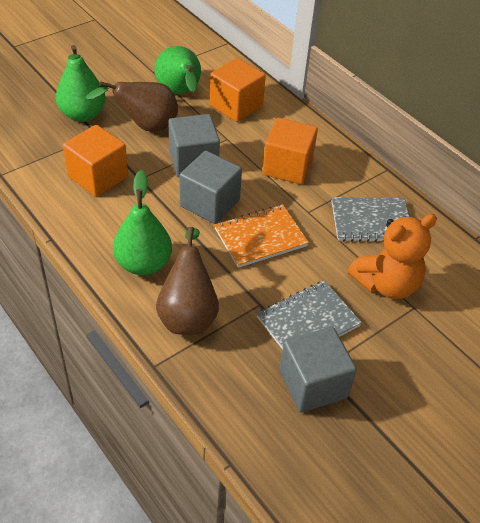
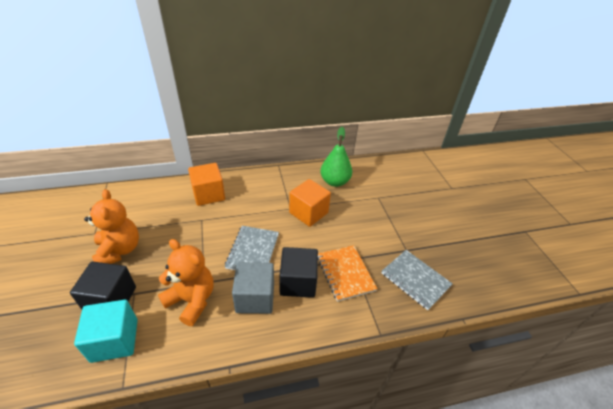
black cube: none = 0 -> [70,262,136,310] [280,247,318,298] = 2
brown pear: [86,81,178,132] [156,227,219,335] = 2 -> none = 0
green pear: [56,45,106,122] [113,170,172,275] [154,46,201,94] = 3 -> [320,127,352,187] = 1
grey cube: [169,114,220,178] [179,151,242,224] [279,327,357,413] = 3 -> [232,262,274,314] = 1
orange cube: [63,125,128,197] [210,58,266,122] [262,118,318,184] = 3 -> [188,163,225,206] [289,179,331,227] = 2
orange teddy bear: [348,214,437,299] = 1 -> [84,189,139,264] [158,239,213,326] = 2
turquoise cube: none = 0 -> [74,300,138,363] = 1

